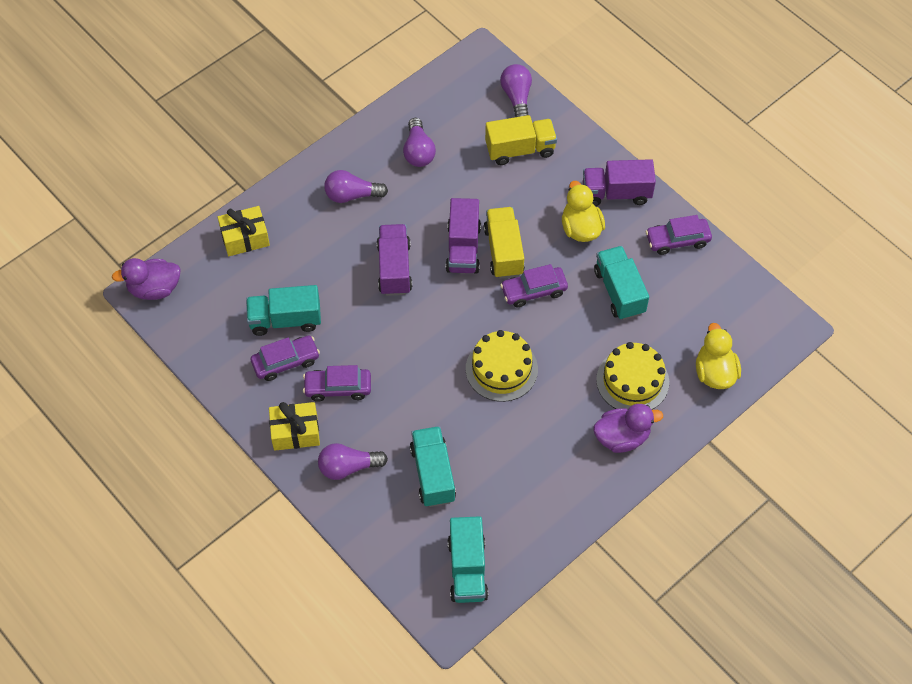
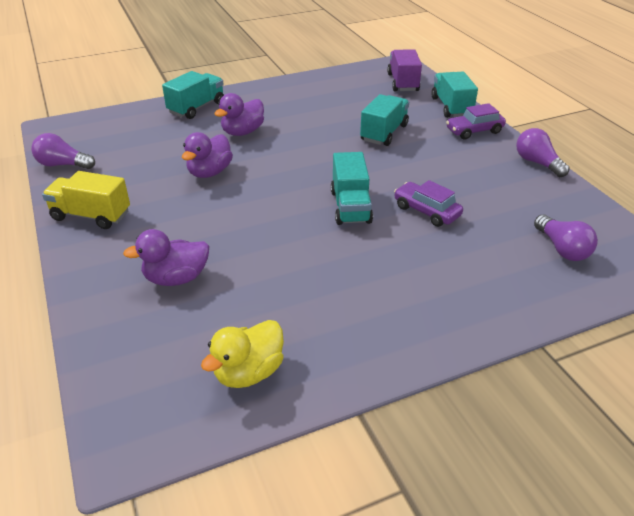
purple car: [251,336,320,381] [303,365,371,402] [500,264,568,307] [646,215,712,255] = 4 -> [394,180,463,227] [446,103,506,139] = 2
purple duck: [112,258,181,300] [593,404,663,453] = 2 -> [123,229,209,286] [182,132,233,178] [214,93,264,136] = 3
purple light bulb: [318,443,388,480] [324,170,388,203] [403,118,436,167] [500,64,532,117] = 4 -> [31,133,95,169] [516,128,570,177] [534,215,598,261] = 3
purple truck: [377,224,412,296] [446,198,481,273] [583,159,656,206] = 3 -> [387,49,422,91] = 1
yellow cake: [466,330,538,402] [596,342,669,410] = 2 -> none = 0
yellow duck: [562,181,605,242] [696,323,741,389] = 2 -> [201,320,284,388] = 1
yellow gift: [217,206,270,256] [269,402,320,451] = 2 -> none = 0
yellow truck: [484,207,525,279] [485,115,557,165] = 2 -> [42,171,130,229] = 1

